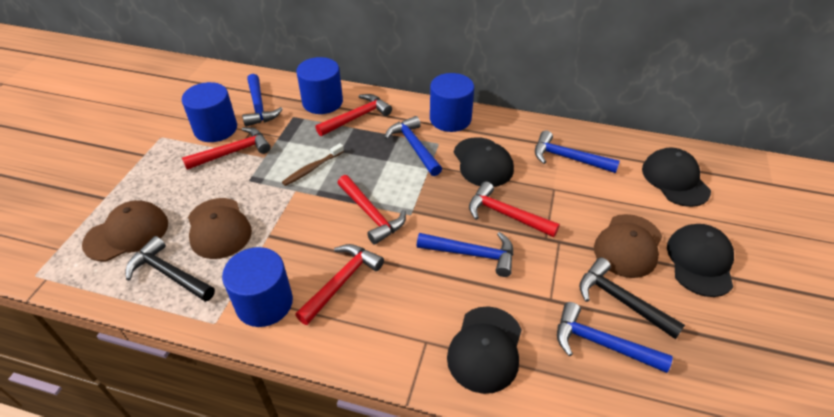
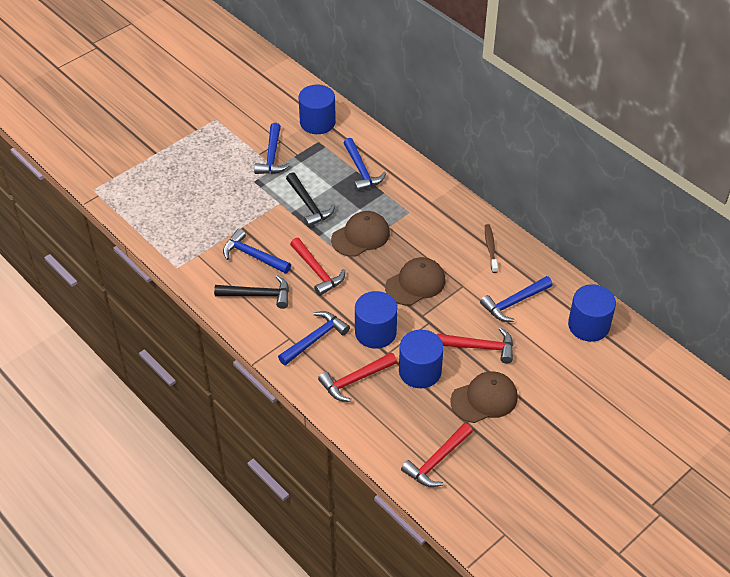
black cap: [447,306,522,394] [454,137,514,187] [642,147,711,207] [667,224,734,297] = 4 -> none = 0
red hammer: [182,127,271,170] [295,244,384,325] [315,94,392,136] [337,175,406,245] [469,181,560,237] = 5 -> [290,238,345,296] [318,352,397,402] [401,423,473,487] [437,327,513,364] = 4

